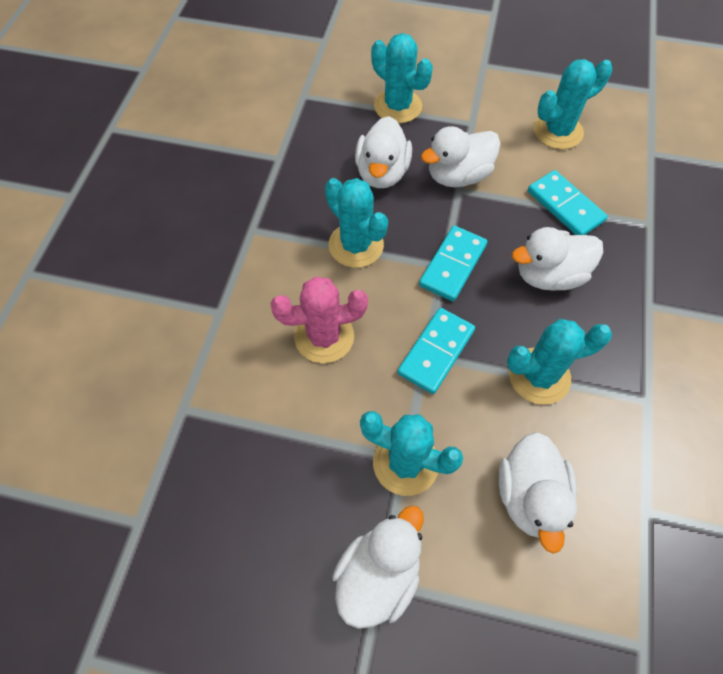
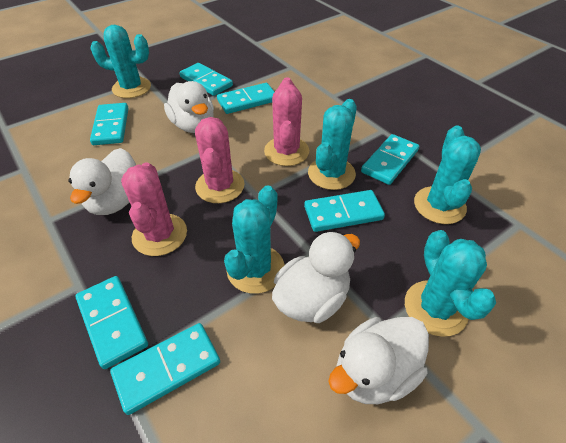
pink cactus: [271,276,368,363] = 1 -> [121,162,187,256] [195,117,245,203] [264,77,309,166] = 3
turquoise domino: [397,308,475,394] [419,226,488,301] [528,170,608,235] = 3 -> [76,276,148,369] [90,103,128,145] [110,323,220,415] [179,63,233,96] [217,83,274,114] [304,190,385,232] [361,134,419,185] = 7
white duck: [332,505,424,629] [355,116,412,188] [421,126,500,187] [498,432,577,554] [512,227,603,291] = 5 -> [68,148,136,215] [164,81,214,133] [272,231,360,323] [328,317,429,404] = 4

